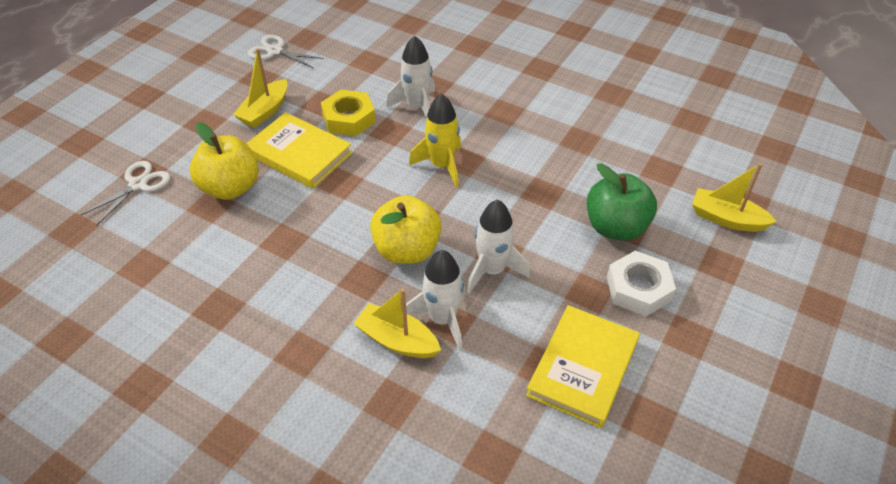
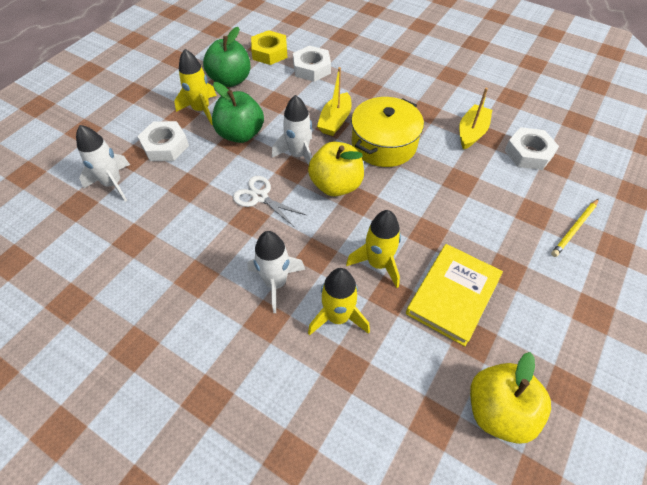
green apple: [587,163,657,241] = 1 -> [203,27,251,87] [212,82,264,143] = 2
white nut: [607,251,676,316] = 1 -> [137,121,189,161] [293,46,331,82] [504,127,559,170] = 3
white scissors: [81,161,170,226] [248,35,324,68] = 2 -> [233,176,306,227] = 1
yellow boat: [233,48,288,128] [353,288,441,358] [692,163,777,232] = 3 -> [317,67,352,136] [459,88,492,150] = 2
yellow book: [246,112,352,189] [526,305,640,428] = 2 -> [406,244,503,346] = 1
yellow pencil: none = 0 -> [551,199,599,257] = 1
yellow pot: none = 0 -> [351,97,424,167] = 1
yellow rocket: [409,93,461,187] = 1 -> [174,49,217,125] [308,268,370,336] [346,210,401,288] = 3

